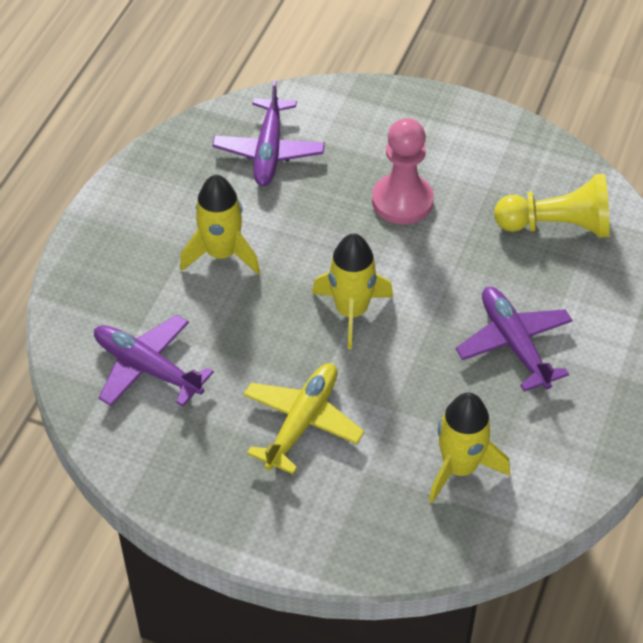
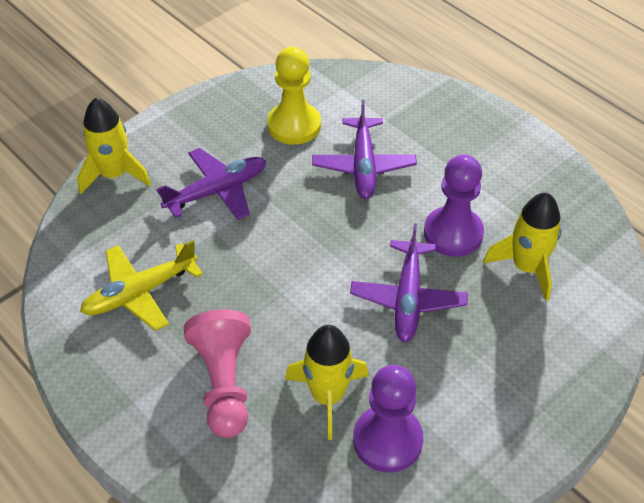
purple pawn: none = 0 -> [353,365,423,472] [424,154,484,257] = 2

